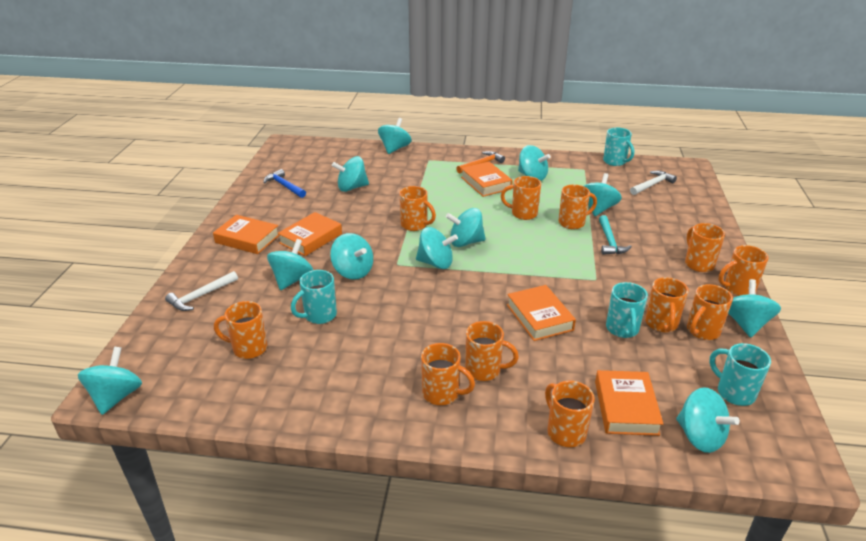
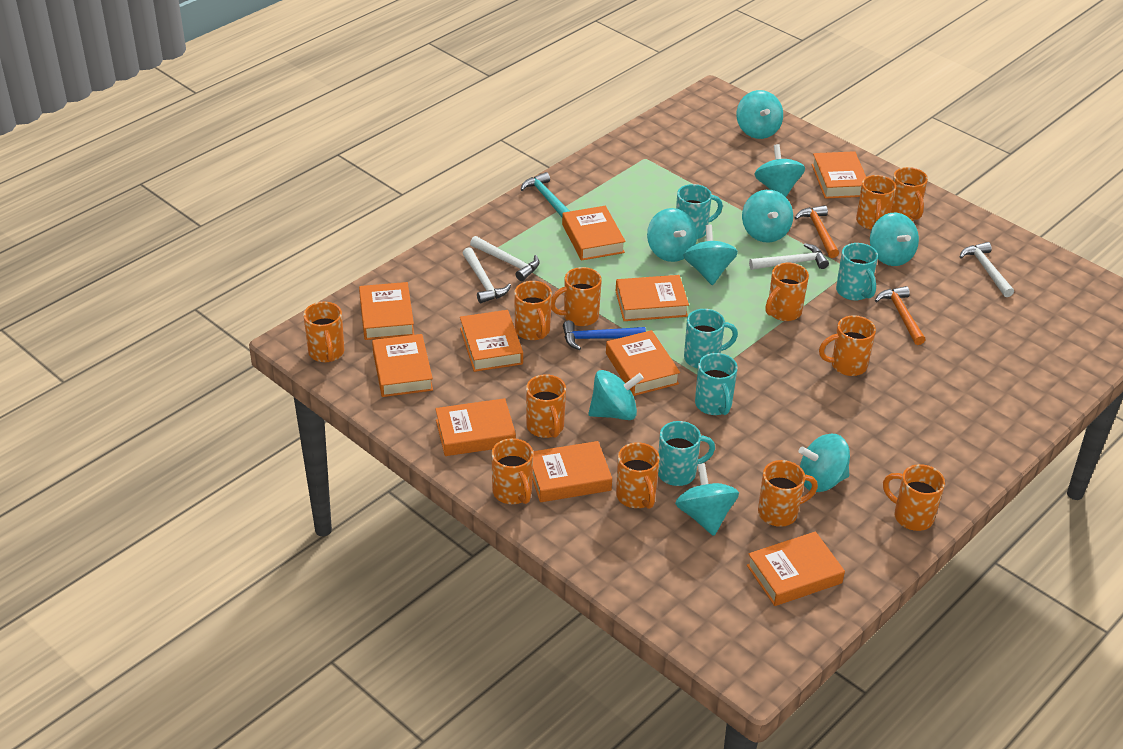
orange book: [213,215,279,254] [277,212,342,256] [461,162,513,197] [507,285,576,341] [595,370,663,436] = 5 -> [359,282,414,340] [372,334,433,397] [435,398,516,456] [460,310,523,372] [532,441,612,502] [562,206,626,261] [606,330,680,396] [616,275,689,321] [747,531,845,606] [811,151,866,199] = 10
orange hammer: [456,151,505,174] = 1 -> [795,205,839,258] [875,286,925,345] = 2
orange mug: [214,301,268,359] [399,186,436,231] [421,343,475,405] [465,321,519,381] [501,176,541,220] [545,381,595,447] [558,185,597,229] [645,277,689,332] [685,223,725,272] [687,284,733,340] [718,245,769,296] = 11 -> [303,302,344,362] [491,438,533,504] [514,281,552,340] [526,374,566,438] [551,267,602,326] [616,442,660,509] [758,460,818,527] [766,263,809,321] [819,315,876,376] [856,175,896,230] [883,464,945,531] [891,167,928,221] = 12
turquoise mug: [291,270,337,324] [603,128,634,166] [606,282,648,338] [709,343,771,406] = 4 -> [658,421,715,486] [676,184,723,239] [684,309,738,369] [695,353,738,415] [836,243,878,301] = 5
turquoise spinning top: [78,347,142,415] [267,239,313,290] [330,233,373,280] [332,156,369,192] [378,118,412,154] [416,227,458,269] [446,208,486,247] [518,145,551,181] [584,173,622,216] [676,387,740,453] [728,279,781,338] = 11 -> [588,370,644,420] [647,208,697,262] [675,463,739,536] [683,225,738,285] [737,90,783,139] [742,190,793,242] [754,144,805,197] [799,434,850,492] [870,213,919,266] = 9
white hammer: [165,271,238,311] [630,171,677,195] = 2 -> [463,247,511,303] [470,236,540,281] [749,243,829,270] [960,242,1014,297] = 4

